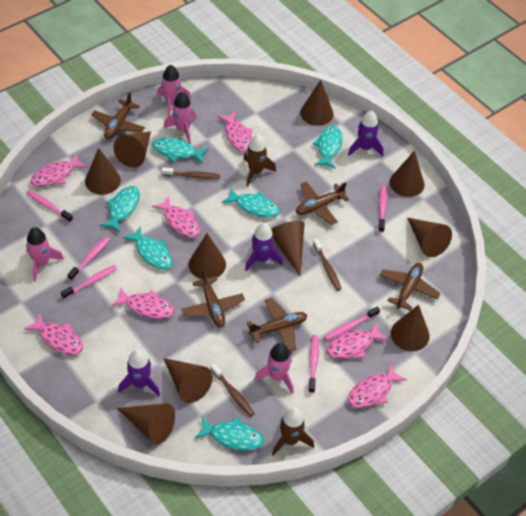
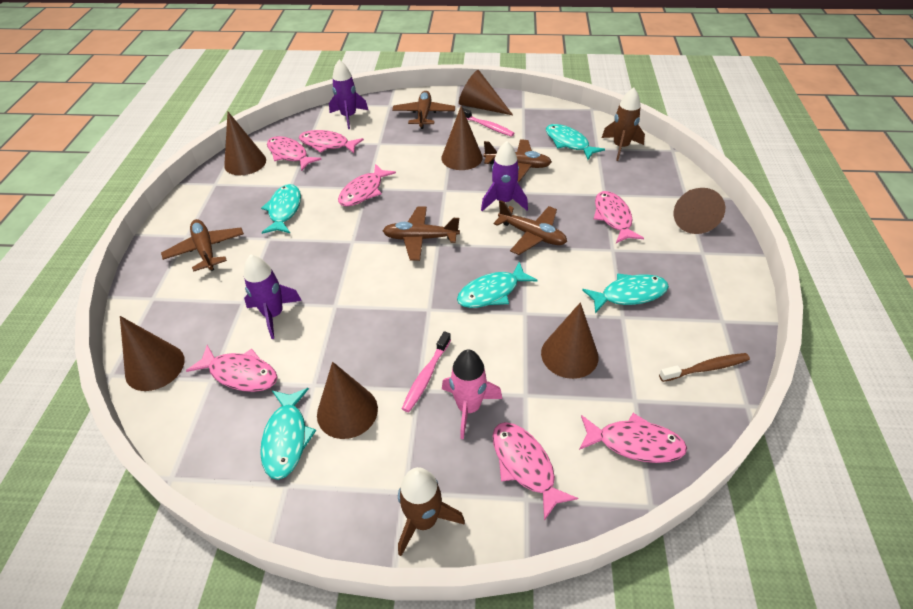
brown cone: [85,148,121,195] [113,131,151,167] [117,403,175,445] [164,358,213,403] [189,233,226,279] [271,221,305,276] [300,80,334,126] [390,151,424,197] [391,305,430,351] [408,218,452,257] = 10 -> [120,316,185,391] [224,112,266,175] [317,362,378,439] [441,106,483,170] [459,70,513,115] [541,302,598,379] [674,188,725,234] = 7
brown toothbrush: [162,168,220,179] [211,363,255,417] [313,239,341,291] = 3 -> [659,353,750,382] = 1
pink rocket: [26,227,64,282] [157,65,191,117] [163,92,196,144] [254,343,294,394] = 4 -> [442,349,502,439] = 1
pink toothbrush: [26,190,73,222] [61,265,117,299] [67,236,110,281] [308,335,319,393] [324,306,380,341] [378,185,387,232] = 6 -> [402,331,451,412] [463,108,514,137] = 2
turquoise fish: [100,186,140,233] [123,226,173,270] [152,138,209,164] [195,417,264,450] [222,187,280,218] [313,126,342,169] = 6 -> [260,388,316,480] [261,184,301,234] [457,262,538,308] [546,124,605,160] [582,273,669,313] = 5

